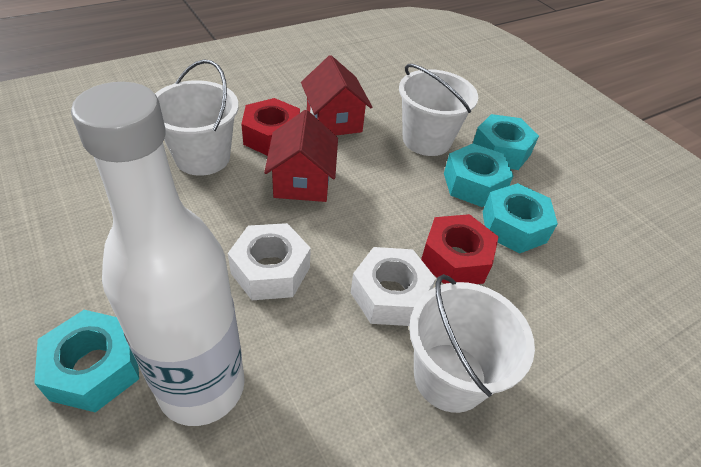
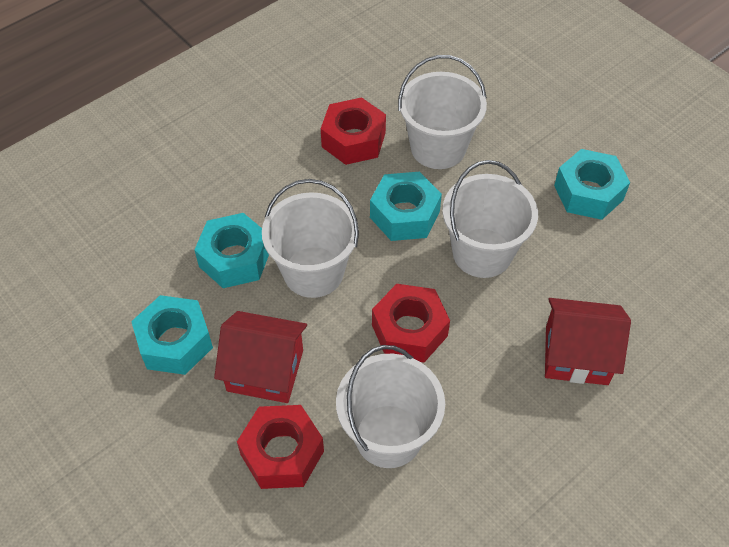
red nut: [241,98,300,156] [421,214,498,284] = 2 -> [237,405,324,489] [321,97,386,165] [372,284,450,362] = 3
white bottle: [71,82,245,426] = 1 -> none = 0
white bucket: [155,59,239,176] [399,64,478,156] [409,274,535,413] = 3 -> [262,179,359,298] [336,345,445,468] [398,55,487,169] [442,160,538,278] = 4
white nut: [228,223,311,300] [351,247,436,326] = 2 -> none = 0

